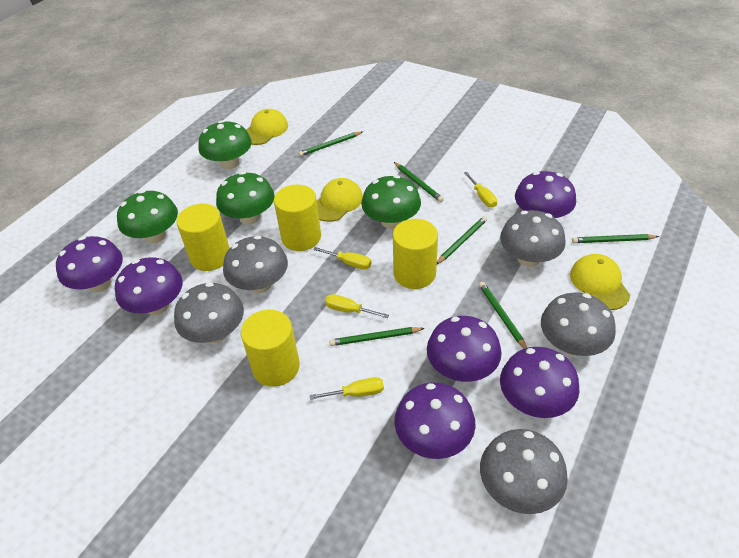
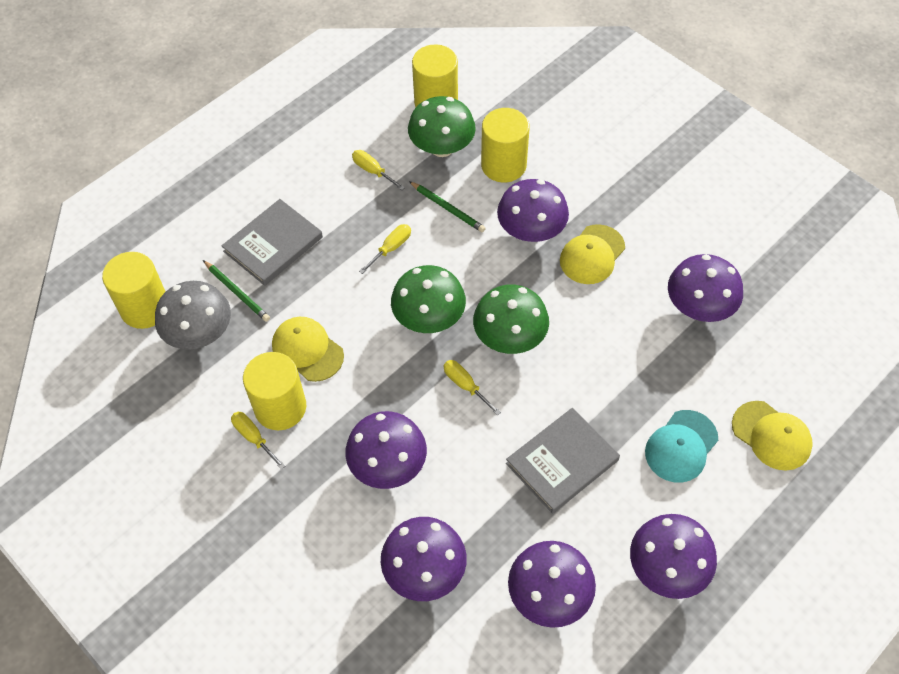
green mushroom: [117,190,178,244] [198,120,252,169] [216,172,274,225] [361,175,421,229] = 4 -> [391,265,466,333] [408,96,476,157] [473,285,549,354] = 3
green pencil: [298,131,362,156] [329,327,425,346] [394,162,444,202] [437,216,487,264] [479,282,527,349] [572,234,659,243] = 6 -> [203,260,270,322] [409,181,486,232] = 2
grey book: none = 0 -> [222,199,323,286] [506,408,620,514] = 2
grey mushroom: [174,282,244,343] [223,235,288,293] [480,429,568,514] [500,210,566,267] [541,292,616,356] = 5 -> [155,281,231,350] = 1
turquoise cap: none = 0 -> [645,410,718,483] = 1

